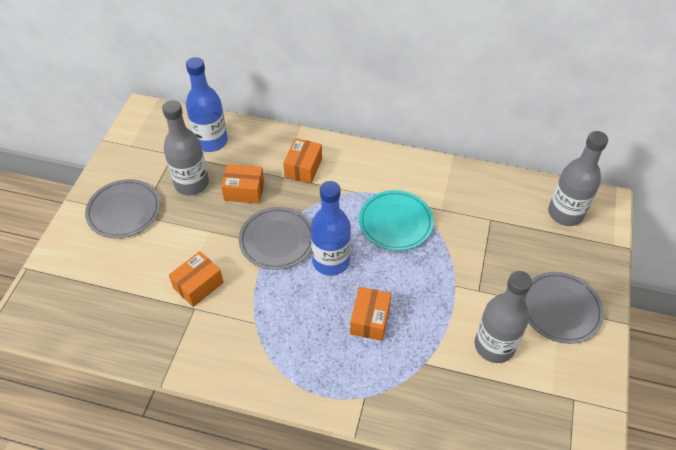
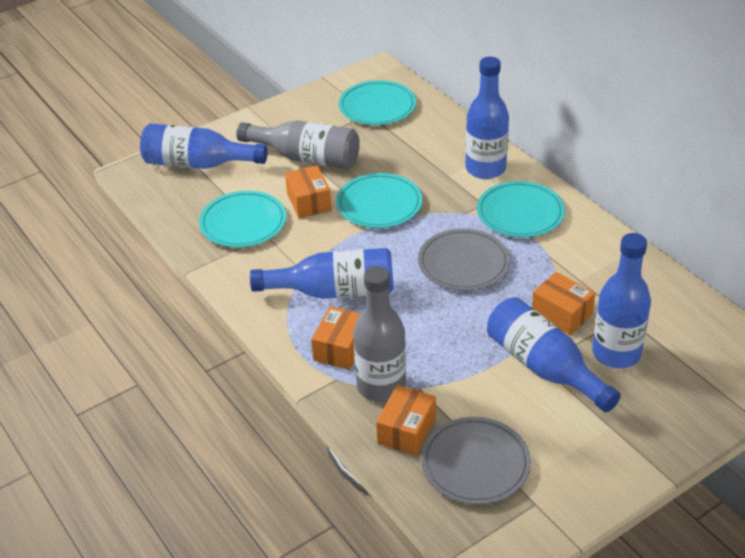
blue bottle: [186,57,228,152] [311,181,351,276] = 2 -> [140,123,268,169] [250,248,394,299] [465,57,509,179] [487,297,621,412] [592,233,651,368] = 5
grey bottle: [162,100,209,195] [475,271,532,363] [548,131,608,226] = 3 -> [236,120,360,169] [353,266,406,402] = 2
grey plate: [85,179,160,238] [239,207,311,270] [524,272,604,344] = 3 -> [418,229,510,291] [421,417,531,504] = 2
turquoise plate: [359,190,434,251] = 1 -> [199,191,286,247] [336,173,422,228] [339,80,416,125] [477,181,565,237] = 4

